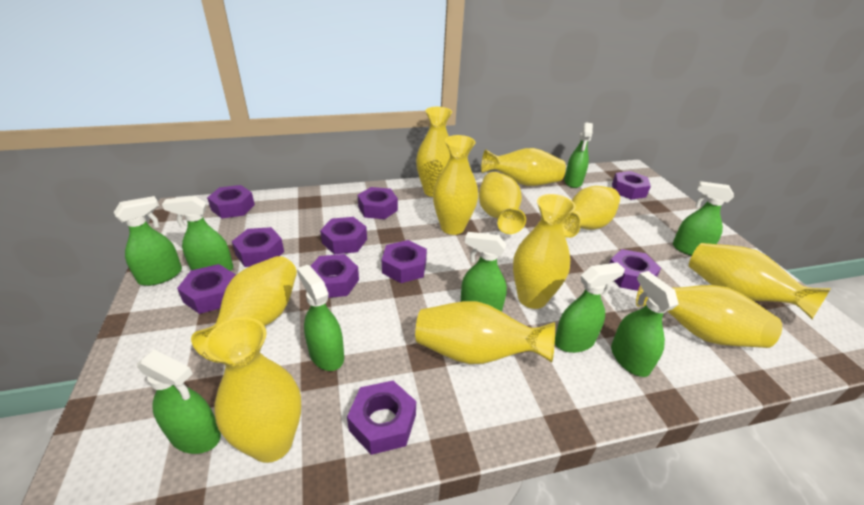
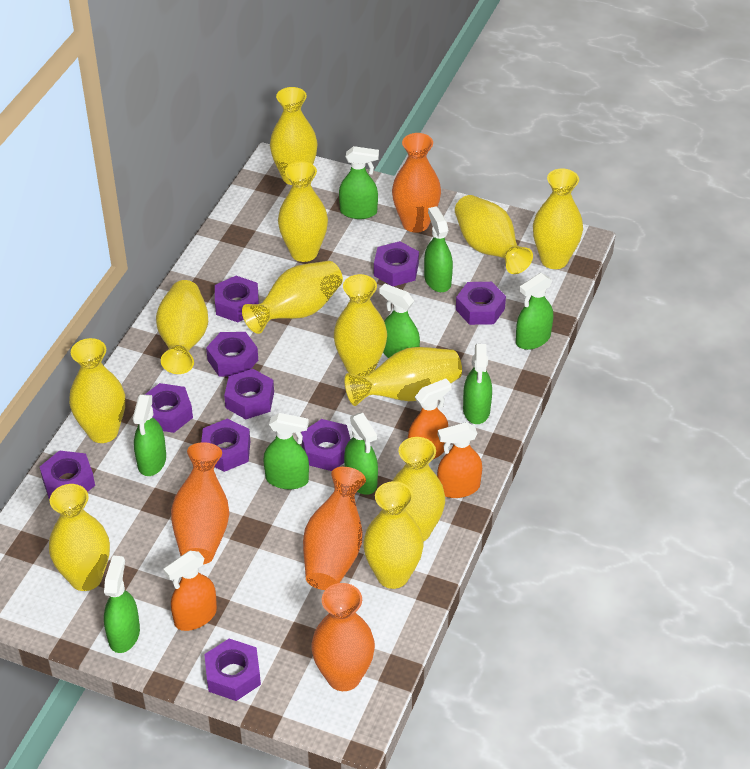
orange spray bottle: none = 0 -> [164,551,217,631] [408,379,452,459] [437,422,482,498] = 3
orange vase: none = 0 -> [171,442,229,565] [303,467,366,590] [311,583,375,691] [392,133,441,233] = 4
yellow vase: [191,256,297,363] [204,317,301,463] [415,301,555,364] [416,107,452,197] [433,135,478,235] [479,172,526,234] [481,148,566,186] [513,194,576,309] [563,186,620,238] [636,285,782,348] [689,243,831,319] = 11 -> [49,484,110,591] [69,338,125,443] [156,280,208,374] [242,261,343,334] [270,87,318,185] [278,161,328,262] [334,274,387,376] [345,347,462,406] [363,481,424,589] [392,437,445,542] [455,195,533,274] [533,169,583,269] = 12

